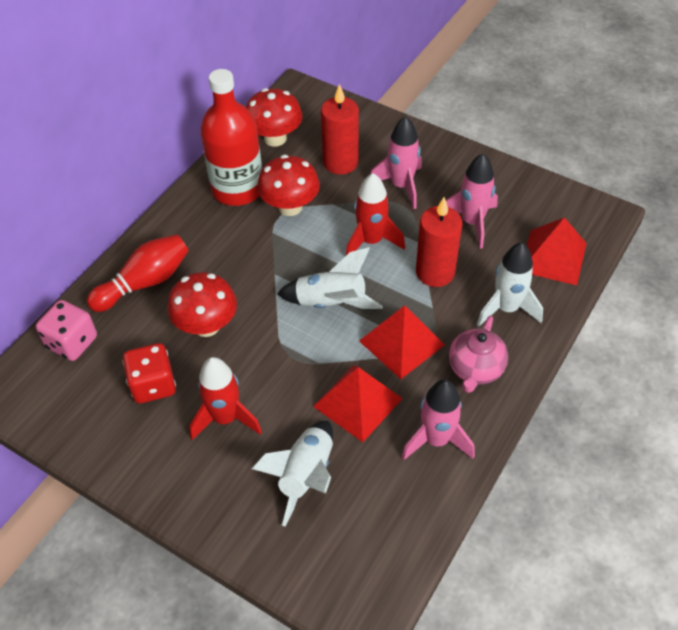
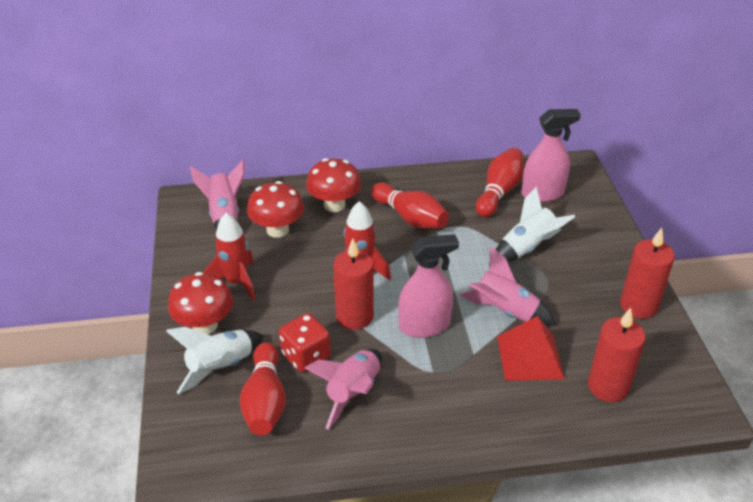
pink dice: [36,300,97,361] = 1 -> none = 0
pink spray bottle: none = 0 -> [398,234,459,338] [521,109,581,202] = 2
pink teapot: [449,316,508,393] = 1 -> none = 0
red bottle: [200,69,262,206] = 1 -> none = 0
red bowling pin: [87,234,189,312] = 1 -> [239,342,286,436] [371,183,449,229] [476,148,524,217] = 3
red candle: [321,84,359,175] [416,197,462,287] = 2 -> [333,238,374,330] [588,308,646,402] [620,228,675,319] = 3
red pyramid: [313,365,403,442] [359,305,445,379] [527,217,587,285] = 3 -> [497,316,564,381] = 1
white rocket: [252,421,333,527] [277,247,383,309] [477,242,543,326] = 3 -> [166,327,264,394] [495,187,575,262] = 2

